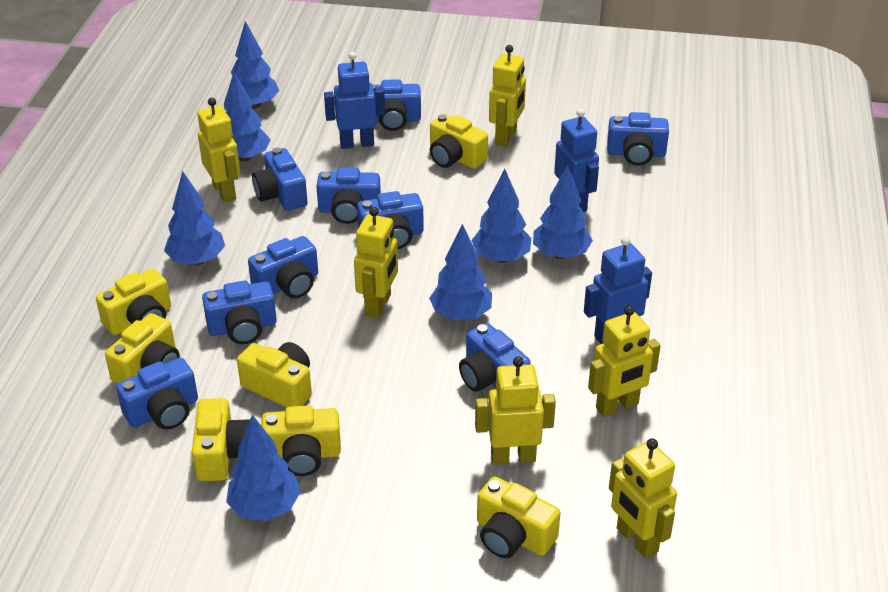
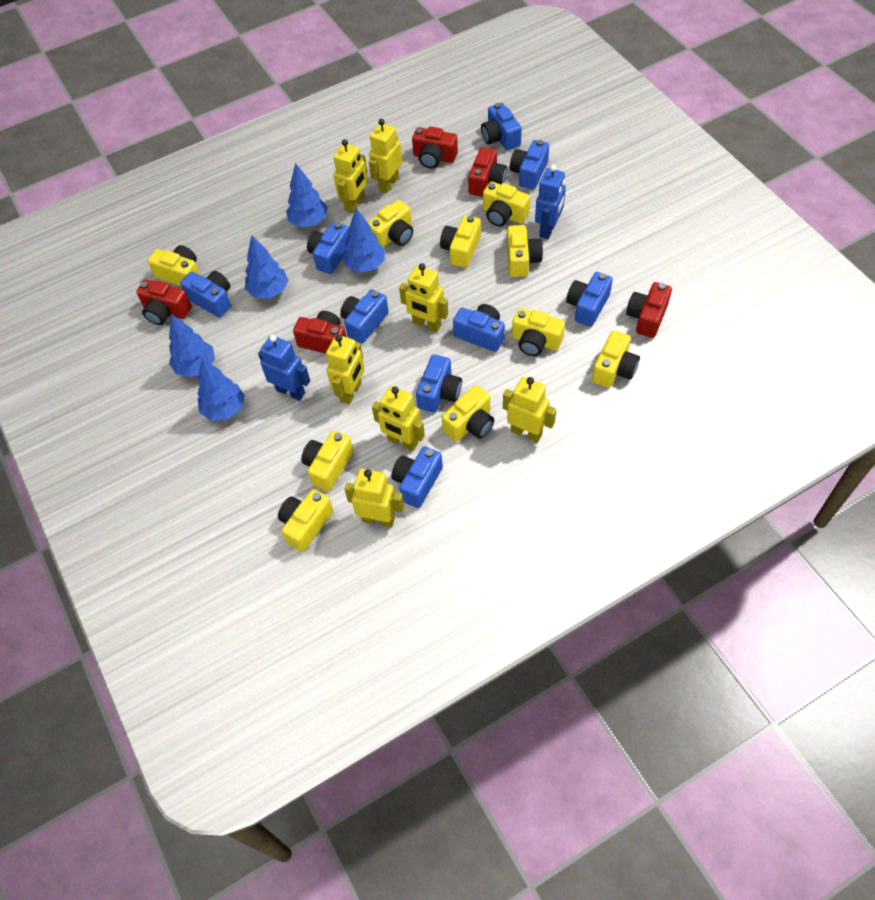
blue robot: [324,52,385,149] [554,108,599,212] [584,236,652,344] = 3 -> [258,335,310,401] [535,165,566,239] = 2
blue tree: [164,171,225,266] [224,72,271,162] [226,415,301,521] [231,21,279,109] [429,224,492,320] [471,169,531,263] [533,165,593,259] = 7 -> [169,315,215,377] [198,359,245,421] [245,235,288,299] [286,163,328,227] [342,208,385,273] = 5
red camera: none = 0 -> [136,279,192,325] [293,311,346,354] [412,126,458,169] [468,147,507,197] [626,282,672,338] = 5
yellow camera: [96,269,171,335] [105,313,180,384] [192,398,250,481] [237,342,312,408] [262,405,341,476] [430,114,488,169] [477,477,561,558] = 7 -> [148,245,200,286] [278,489,333,552] [301,431,353,491] [368,200,413,248] [440,215,481,268] [442,385,494,442] [483,182,530,226] [507,225,543,277] [512,308,565,356] [592,330,640,388] = 10
yellow robot: [198,98,240,203] [354,207,398,318] [475,356,556,465] [489,45,526,147] [588,306,661,417] [609,438,677,558] = 6 -> [326,335,365,404] [334,139,368,213] [345,469,404,528] [369,119,402,193] [372,386,425,451] [399,263,448,332] [503,377,557,443] = 7

